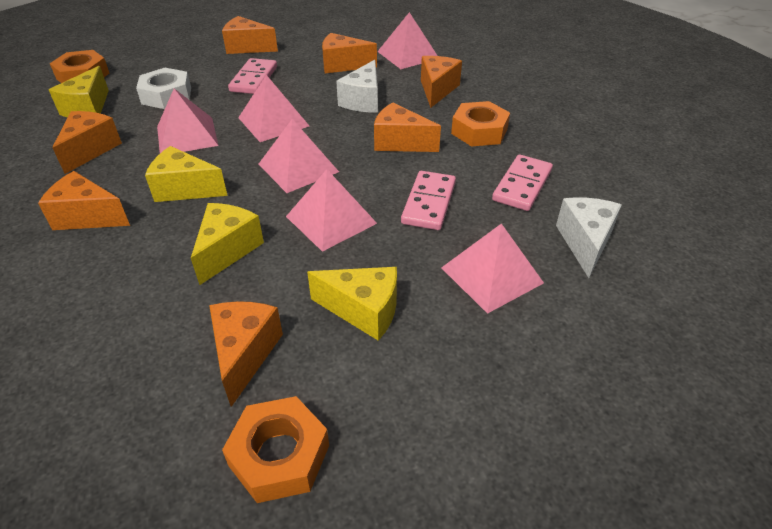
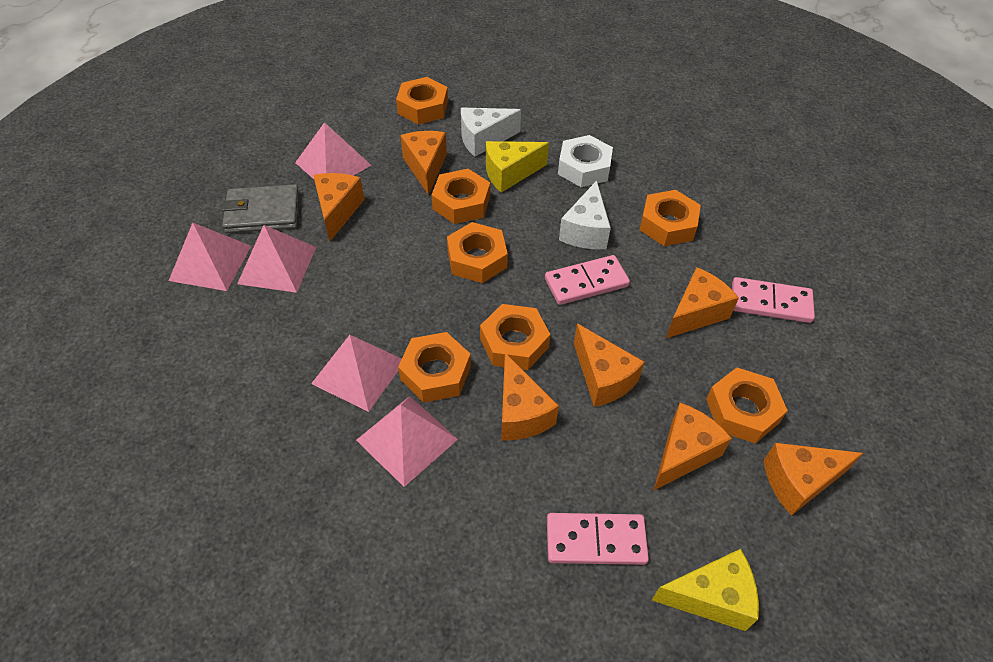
grey wallet: none = 0 -> [221,184,299,233] = 1
orange nut: [50,50,110,83] [222,396,329,503] [451,101,510,146] = 3 -> [396,77,448,125] [398,332,471,403] [432,169,490,224] [447,222,508,283] [480,304,551,370] [640,190,701,246] [706,367,788,444] = 7
pink pyramid: [157,88,218,153] [238,75,309,142] [259,119,339,193] [286,169,377,252] [377,12,438,69] [441,224,544,314] = 6 -> [169,223,251,291] [237,225,316,293] [295,122,372,179] [311,335,402,412] [356,396,458,487] = 5
yellow cheese: [49,66,109,117] [145,146,228,202] [191,203,264,285] [307,267,397,341] = 4 -> [486,141,549,193] [652,549,759,631] = 2

